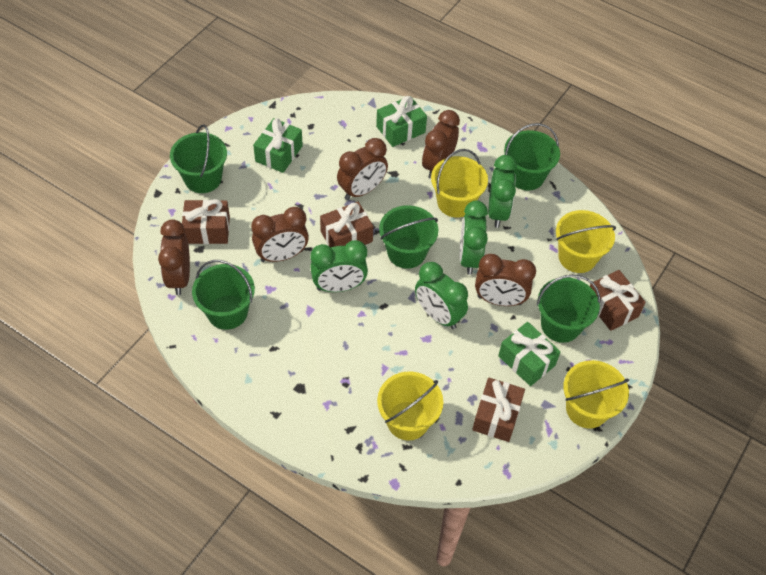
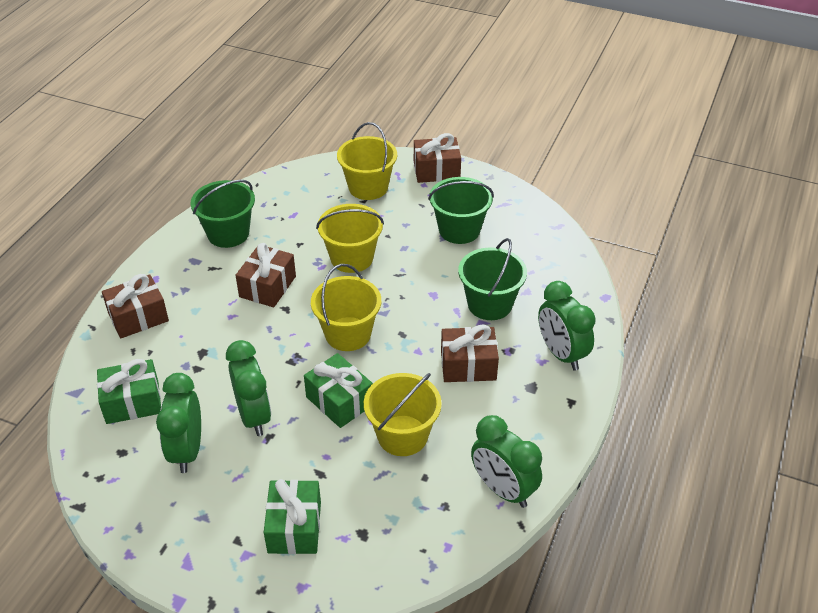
brown clock: [158,219,190,295] [251,207,309,262] [337,138,388,200] [422,110,460,179] [475,254,536,306] = 5 -> none = 0
green bucket: [170,124,227,193] [192,260,255,330] [379,205,438,269] [504,123,560,190] [537,275,600,343] = 5 -> [190,180,255,248] [428,177,494,244] [458,238,527,320] = 3

